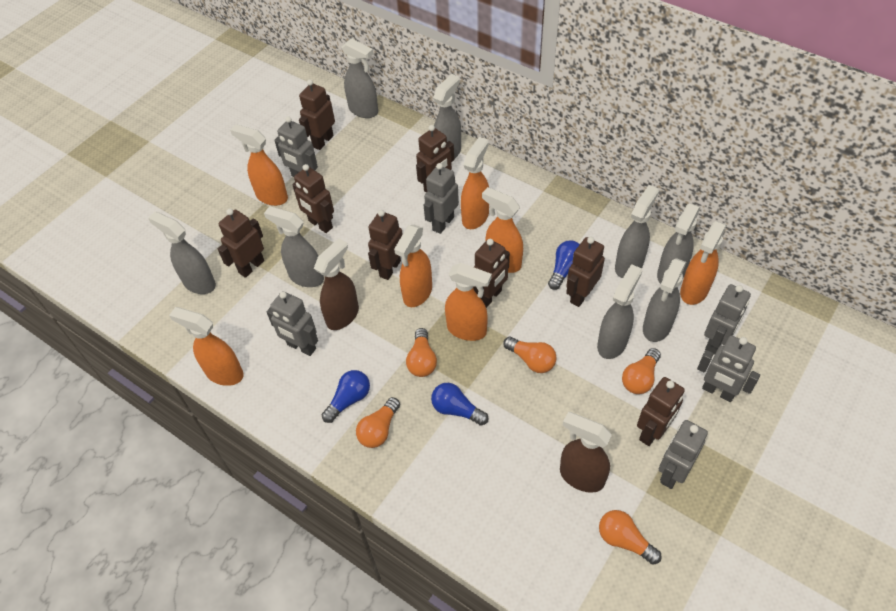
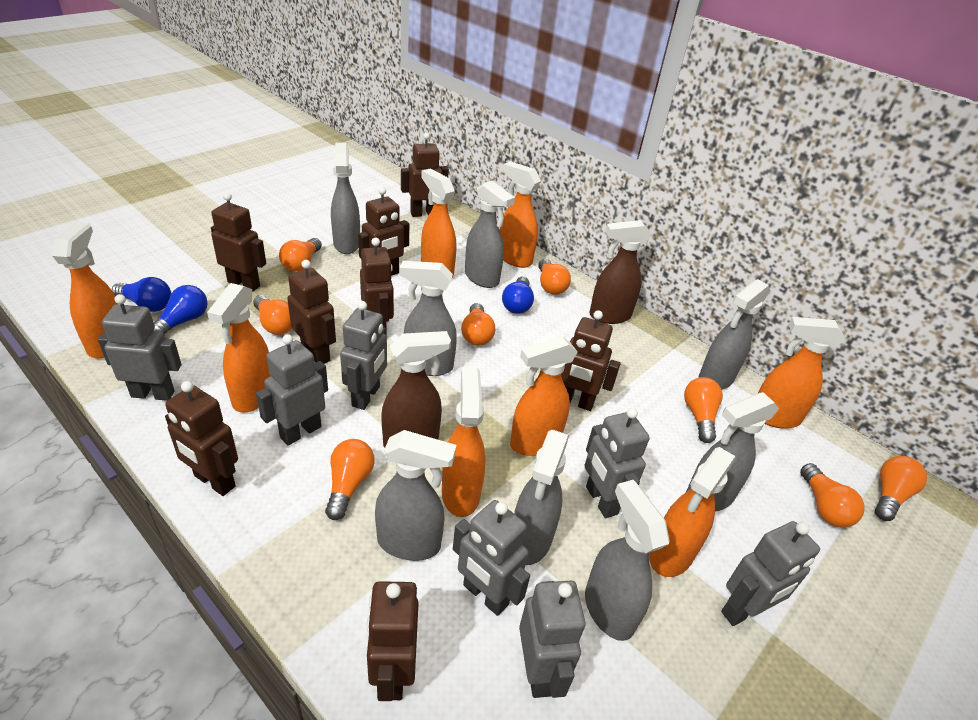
grey robot: [267,291,318,356] [274,116,318,177] [424,163,459,234] [659,420,708,489] [697,335,760,402] [704,284,751,355] = 6 -> [98,294,181,401] [256,334,328,446] [340,301,387,410] [453,500,530,616] [519,581,586,698] [584,408,650,518] [721,521,820,626] = 7
orange light bulb: [356,397,400,448] [406,328,437,377] [503,337,557,373] [599,510,662,565] [622,348,661,394] = 5 -> [253,295,292,335] [279,238,322,272] [325,439,375,520] [461,303,495,346] [538,259,571,295] [684,377,723,443] [800,463,864,528] [875,456,927,521] = 8
orange spray bottle: [169,307,244,386] [230,124,288,206] [394,225,432,307] [445,263,492,341] [461,137,489,229] [482,187,523,273] [680,221,727,305] = 7 -> [52,222,117,358] [207,283,271,413] [421,168,456,277] [442,367,486,517] [500,161,541,268] [510,336,578,456] [649,447,736,577] [758,317,845,429] = 8

